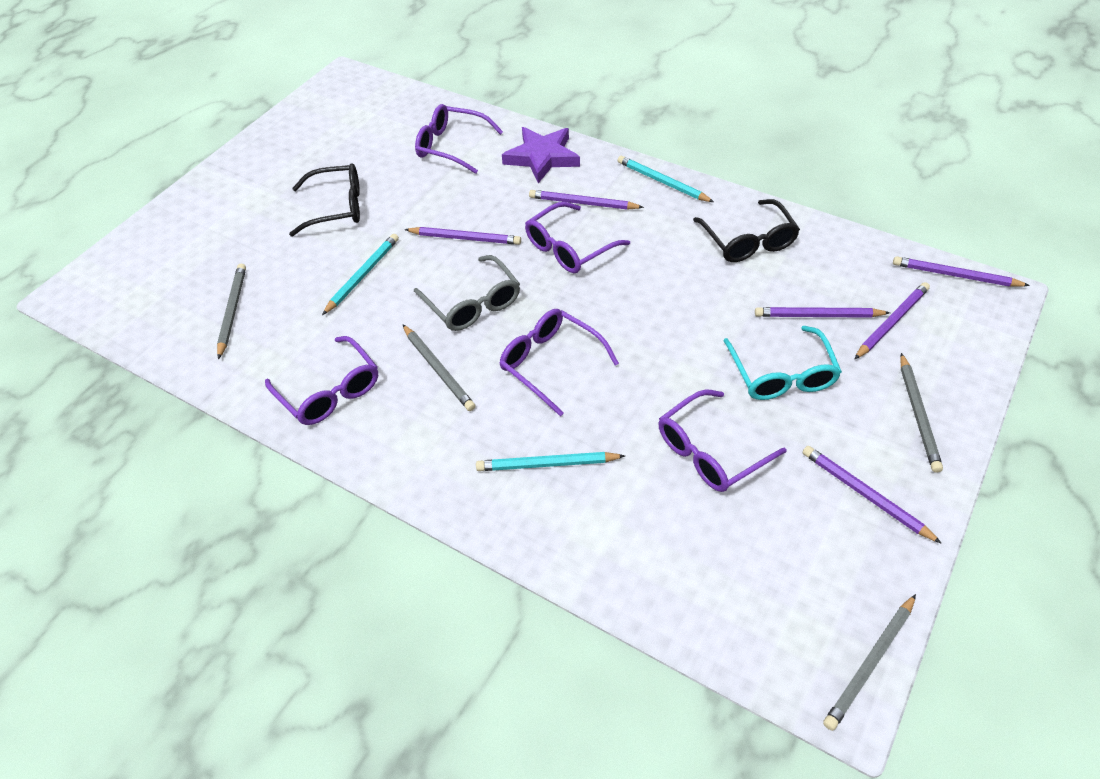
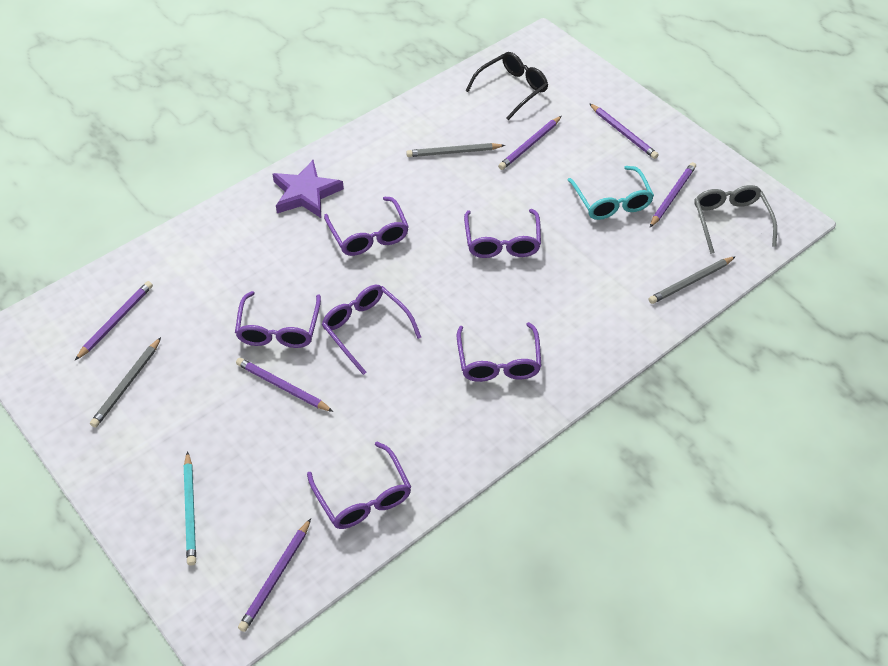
black glasses: [289,163,360,237] [693,199,800,262] = 2 -> [466,52,548,120] = 1
grey pencil: [217,264,246,360] [402,324,475,411] [823,594,916,731] [900,353,943,473] = 4 -> [90,337,161,428] [406,143,505,157] [649,256,736,304] = 3
purple glasses: [265,336,378,425] [415,104,503,174] [499,309,619,417] [525,202,630,273] [659,389,787,492] = 5 -> [235,291,321,348] [307,442,411,529] [321,285,421,375] [324,197,409,256] [457,322,541,382] [464,209,541,258] = 6
turquoise pencil: [322,234,399,315] [476,452,625,471] [617,155,714,202] = 3 -> [184,451,196,566] = 1

